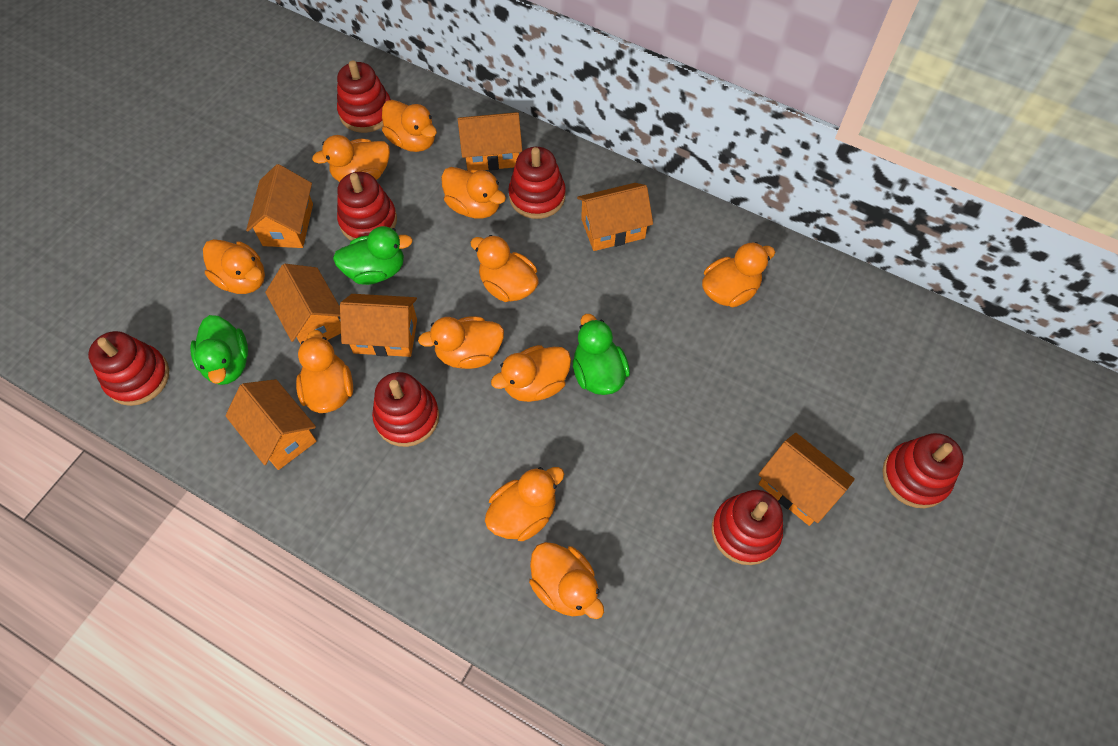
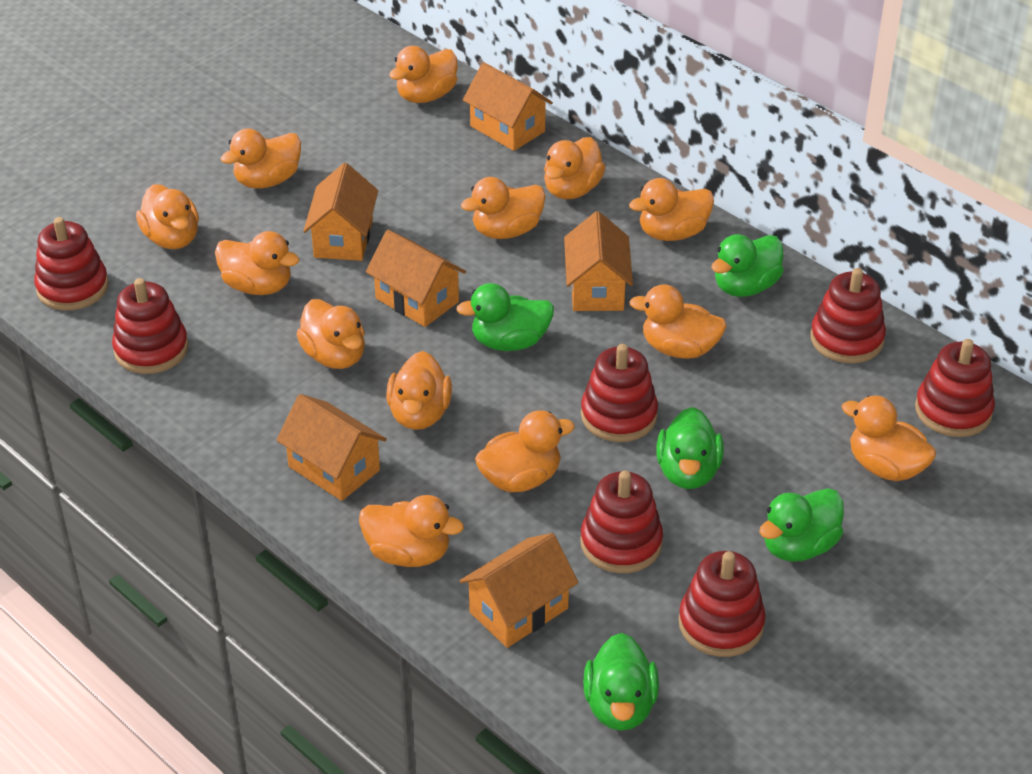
green duck: [190,315,248,385] [333,226,413,285] [573,314,630,395] = 3 -> [456,283,554,351] [583,633,659,731] [656,407,724,489] [711,234,784,297] [759,488,844,562] = 5
orange duck: [203,239,265,294] [296,330,353,413] [312,135,390,182] [382,100,437,152] [418,316,504,369] [441,167,506,218] [470,235,538,302] [485,467,564,541] [491,345,571,402] [529,542,604,619] [702,242,775,307] = 11 -> [136,184,199,249] [215,231,300,295] [220,128,301,189] [296,299,365,369] [359,495,464,567] [386,351,452,430] [389,46,458,103] [461,177,546,239] [475,410,575,492] [544,137,606,199] [629,178,714,241] [629,284,727,359] [842,396,936,481] = 13
orange house: [225,379,317,470] [246,164,313,248] [265,264,341,344] [340,294,417,357] [458,112,522,171] [577,183,653,251] [758,433,855,526] = 7 -> [276,394,387,501] [303,163,378,261] [366,230,466,327] [460,533,578,648] [463,62,553,151] [564,211,633,311] = 6

